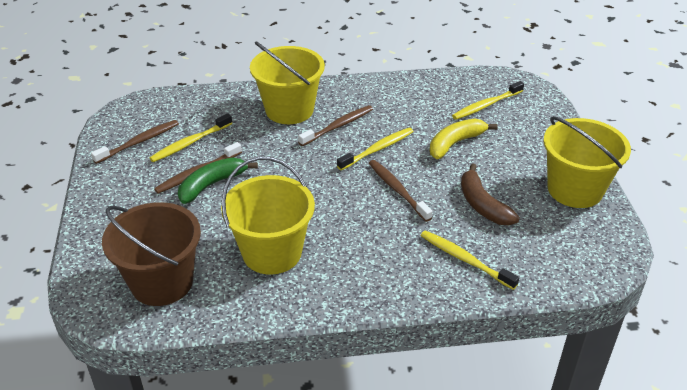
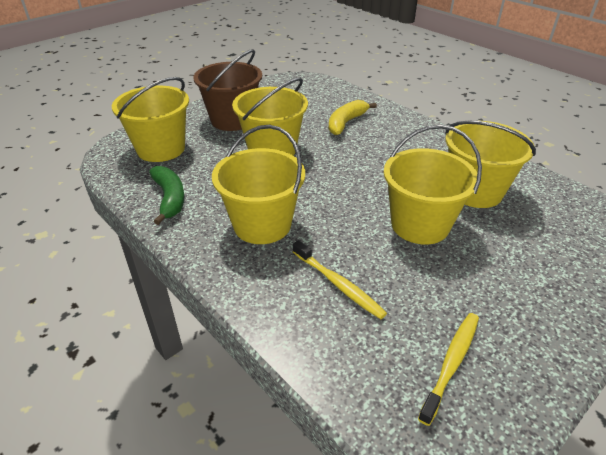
brown banana: [461,164,520,226] = 1 -> none = 0
brown toothbrush: [91,120,179,164] [154,142,242,194] [298,105,373,146] [369,160,433,222] = 4 -> none = 0
yellow bucket: [221,157,315,275] [250,42,325,124] [543,116,631,208] = 3 -> [112,77,189,162] [212,125,305,244] [232,78,308,156] [383,125,482,244] [445,121,536,208] = 5
yellow toothbrush: [149,113,232,162] [337,128,414,170] [420,230,519,290] [452,81,524,120] = 4 -> [293,240,387,319] [418,313,479,426] = 2

